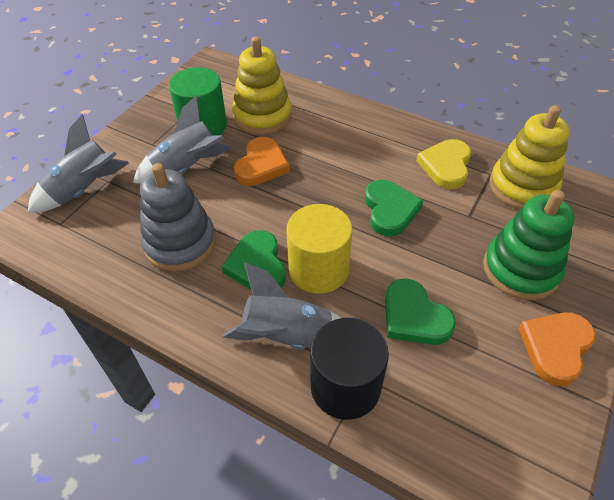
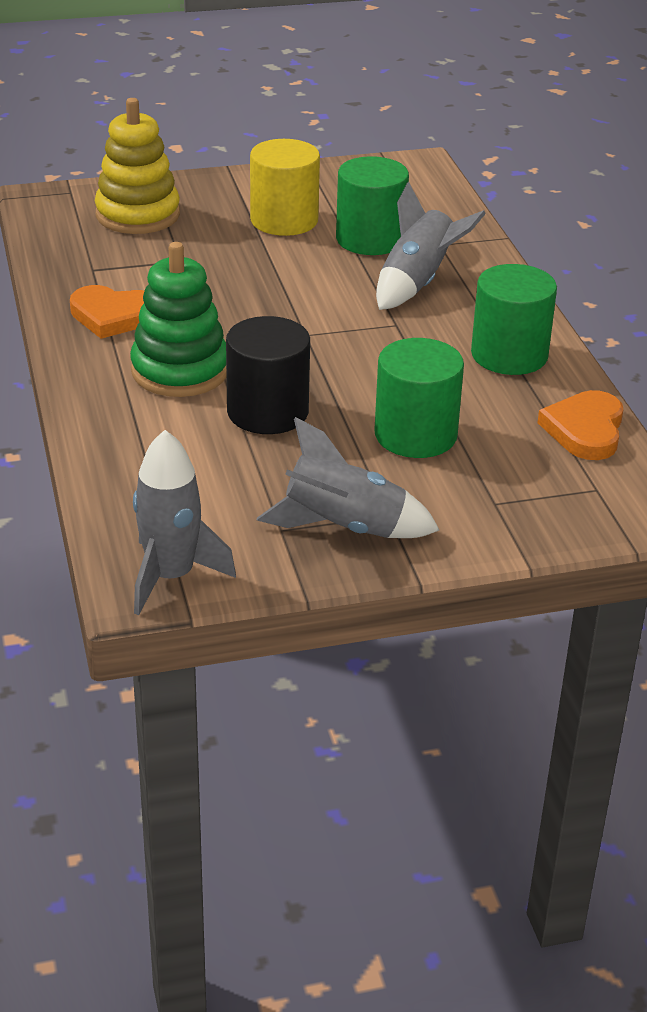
green cylinder: [169,67,227,136] = 1 -> [336,156,409,255] [374,338,464,458] [471,264,557,375] = 3
green heart: [222,230,286,289] [365,180,423,236] [385,278,456,345] = 3 -> none = 0
grey stacking toy: [140,163,216,271] = 1 -> none = 0
yellow heart: [416,139,471,189] = 1 -> none = 0
yellow stacking toy: [232,37,292,135] [490,105,570,209] = 2 -> [95,98,180,234] = 1

